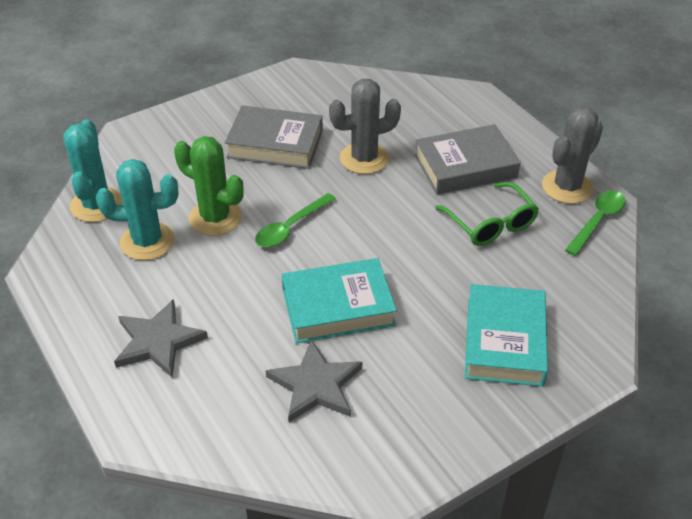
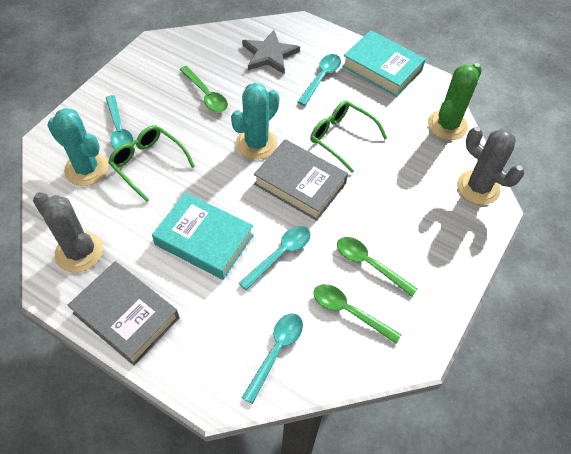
green glasses: [435,182,539,246] = 1 -> [108,125,195,202] [310,101,387,173] = 2
green spoon: [255,193,336,247] [565,190,626,256] = 2 -> [180,66,228,112] [313,284,402,344] [337,237,418,297] = 3
grey star: [114,299,208,377] [266,340,362,422] = 2 -> [242,30,300,74] = 1
turquoise spoon: none = 0 -> [106,95,134,149] [239,226,311,290] [242,313,303,404] [298,54,341,106] = 4

